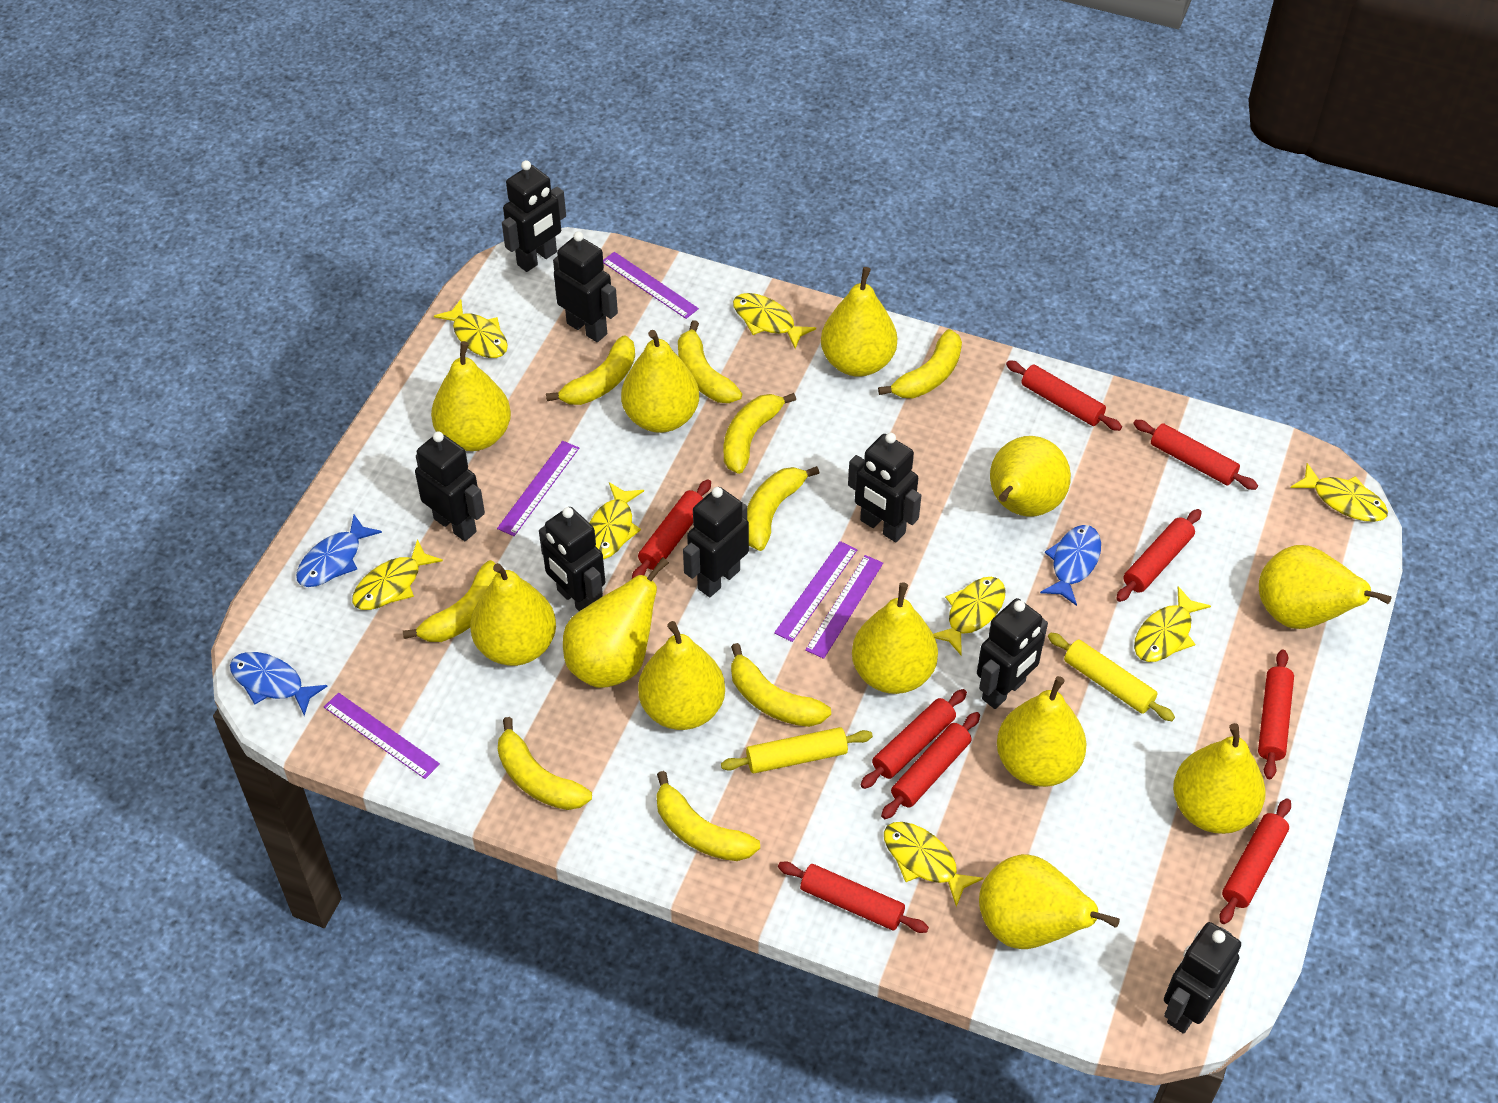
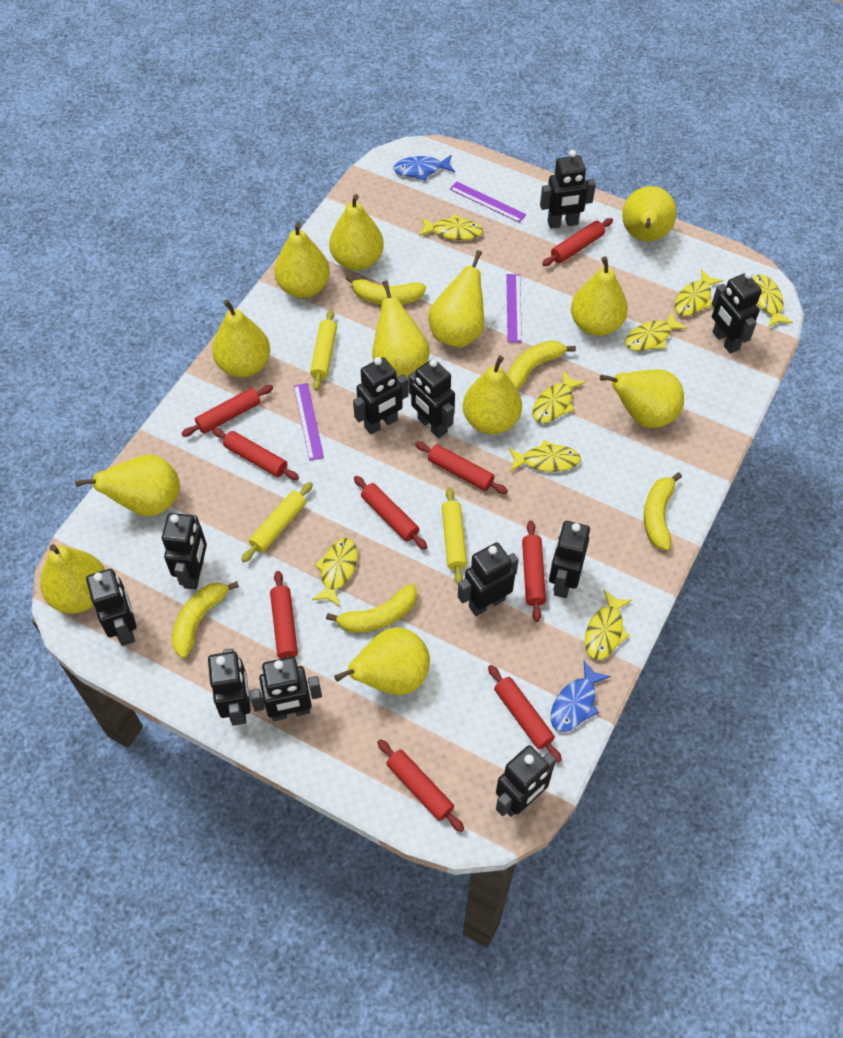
black robot: [415,431,485,541] [502,160,566,272] [539,507,605,611] [553,231,618,342] [683,487,749,597] [848,433,921,542] [977,598,1048,709] [1164,922,1241,1034] = 8 -> [86,569,136,646] [162,513,207,590] [208,649,251,726] [249,657,322,721] [353,357,408,435] [408,359,455,438] [458,542,519,616] [496,745,556,817] [540,150,596,229] [549,521,590,598] [712,271,762,353] = 11
blue fish: [230,652,328,716] [296,514,382,587] [1040,525,1101,606] = 3 -> [393,155,455,181] [551,661,611,732] = 2
purple ruler: [324,693,440,779] [497,441,579,536] [603,252,699,319] [774,541,857,642] [805,555,883,659] = 5 -> [294,383,324,461] [450,181,526,223] [506,274,522,342] = 3
yellow banana: [403,560,498,642] [498,717,592,810] [546,335,635,405] [656,771,760,861] [678,320,742,403] [724,393,796,474] [731,643,831,727] [747,466,819,551] [878,329,962,398] = 9 -> [171,581,239,658] [326,583,417,633] [346,275,426,304] [507,340,576,390] [644,472,682,550] = 5
yellow rolling pin: [721,727,873,773] [1048,633,1175,721] = 2 -> [241,482,313,562] [310,310,337,391] [442,487,467,585] = 3

